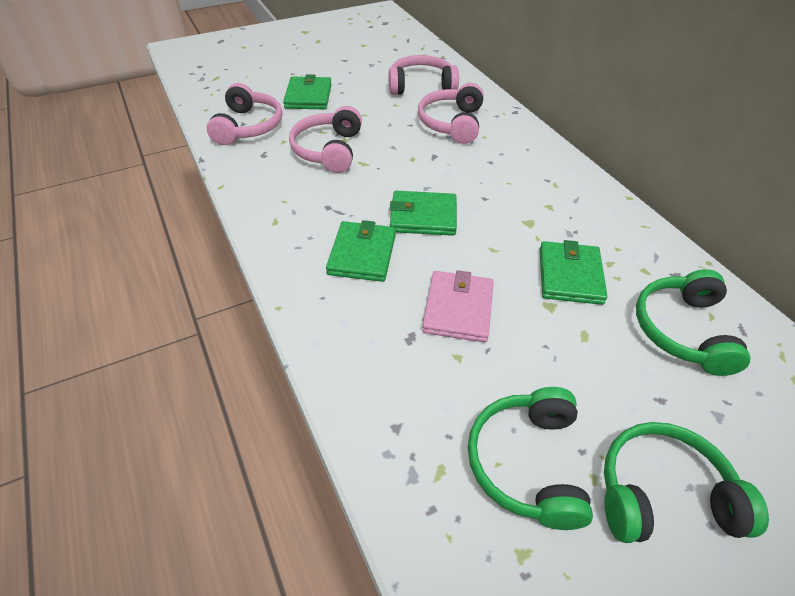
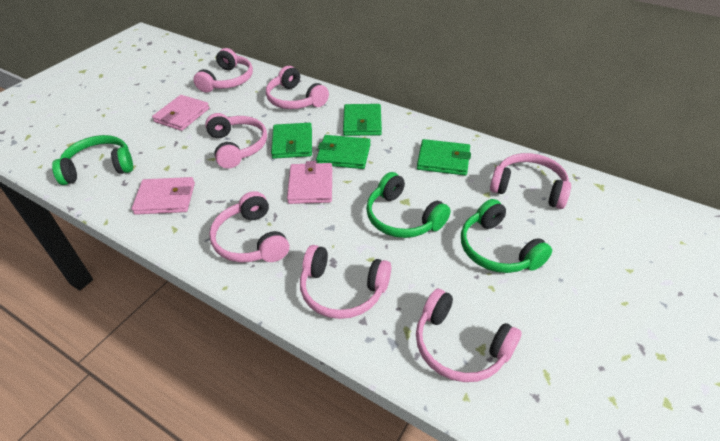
pink headphones: [207,83,282,145] [289,106,362,173] [389,55,459,95] [418,83,484,144] = 4 -> [193,48,253,93] [205,113,267,169] [209,191,289,263] [266,66,329,109] [300,245,391,319] [416,288,522,382] [490,153,571,209] = 7
pink wallet: [422,270,494,342] = 1 -> [132,177,195,215] [152,95,209,131] [287,161,332,204] = 3

